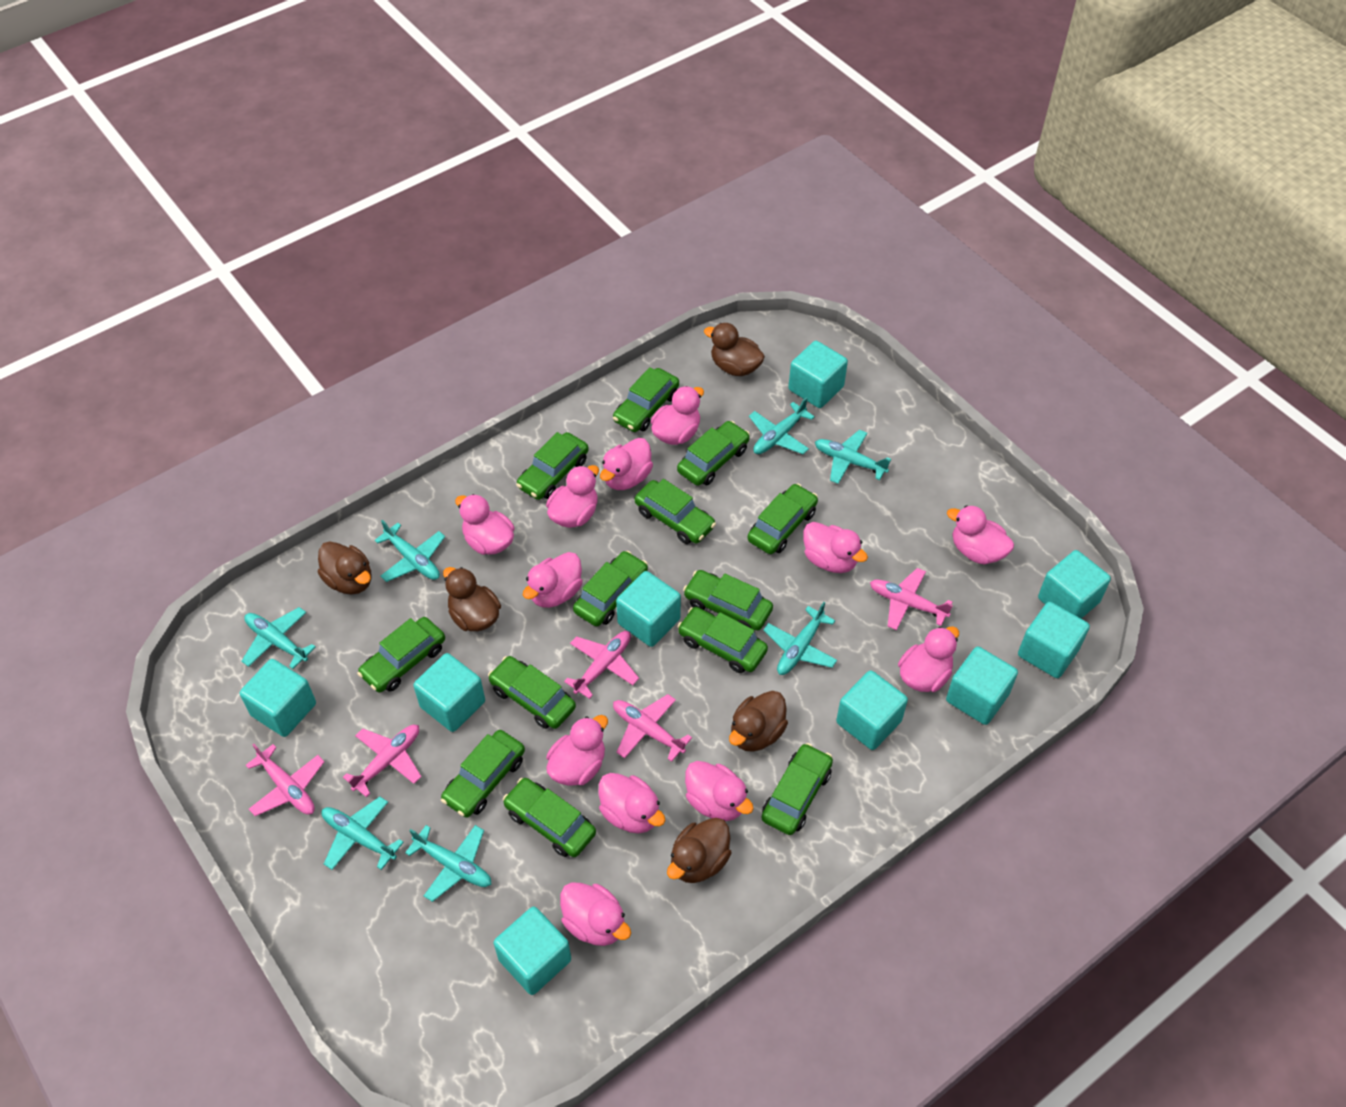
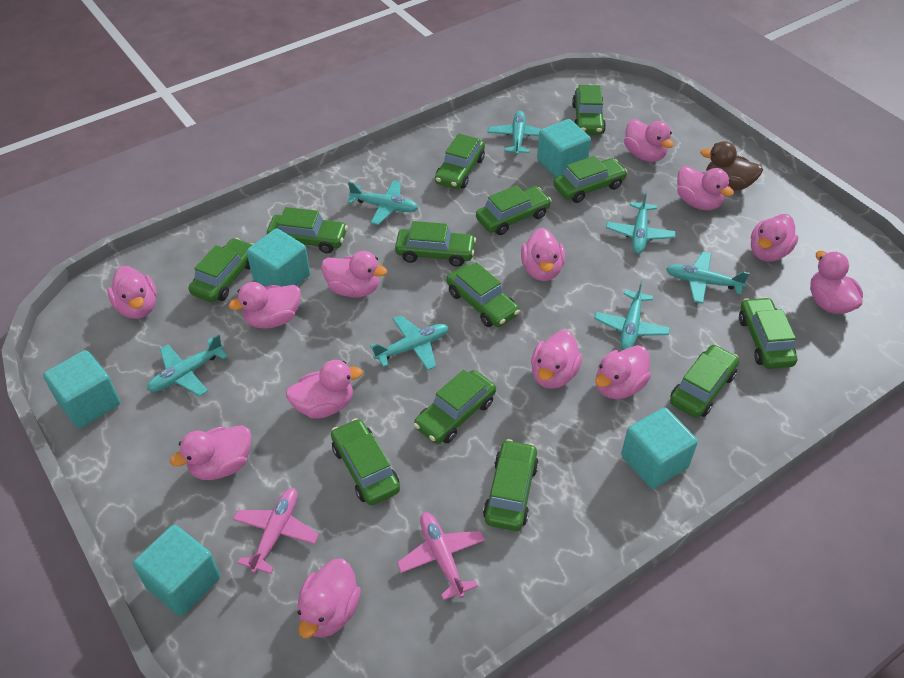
brown duck: [318,541,372,595] [443,567,501,631] [667,818,731,883] [704,323,765,376] [729,691,788,752] = 5 -> [700,141,763,190] = 1
pink duck: [455,494,515,555] [523,552,583,608] [546,465,599,528] [546,715,608,786] [560,882,631,946] [598,773,666,833] [600,438,653,490] [651,386,704,445] [685,761,754,821] [803,522,868,573] [898,626,959,692] [947,505,1014,565] = 12 -> [108,266,157,319] [170,425,251,480] [229,282,301,329] [286,360,363,419] [297,558,361,638] [321,251,387,297] [521,228,565,281] [531,330,582,389] [595,345,651,399] [624,119,674,162] [677,166,734,210] [751,214,798,262] [810,251,863,314] = 13
pink plane: [246,744,324,816] [343,725,422,797] [564,631,639,699] [613,694,692,762] [870,568,953,630] = 5 -> [233,488,319,574] [397,512,485,600] = 2
turquoise cube: [240,659,316,737] [413,653,485,732] [494,906,571,995] [616,571,681,647] [788,341,848,408] [836,670,908,750] [946,646,1018,725] [1018,602,1090,678] [1038,550,1111,619] = 9 -> [43,350,120,428] [133,525,220,616] [247,228,310,287] [537,119,591,177] [621,407,698,489] = 5

